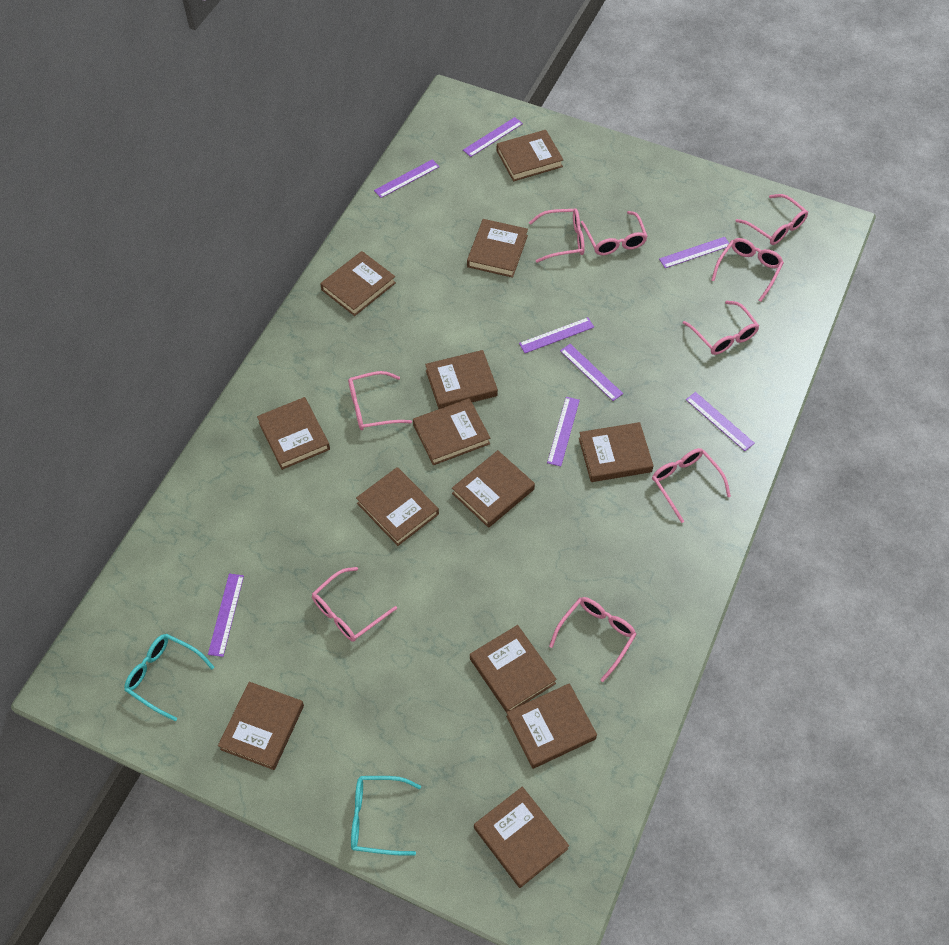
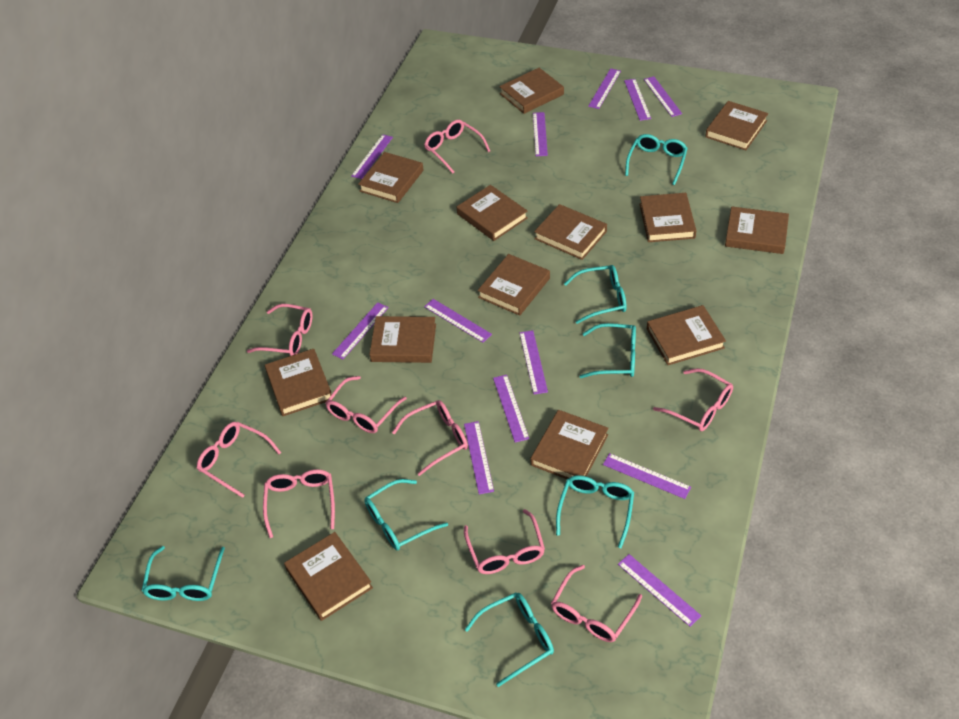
purple ruler: [208,574,244,657] [374,159,440,198] [463,117,523,157] [519,317,594,353] [547,397,580,467] [560,344,623,401] [659,237,729,268] [686,392,755,451] = 8 -> [332,302,389,359] [351,134,393,179] [424,299,492,343] [464,421,494,494] [493,375,529,443] [519,330,548,395] [533,112,548,156] [588,68,621,109] [603,453,691,499] [618,554,701,627] [624,79,651,121] [644,76,682,117] = 12
turquoise glasses: [124,634,214,721] [351,776,421,856] = 2 -> [142,546,225,601] [364,479,448,550] [465,593,554,687] [556,475,634,548] [564,265,627,324] [579,323,636,378] [625,134,688,185] = 7

